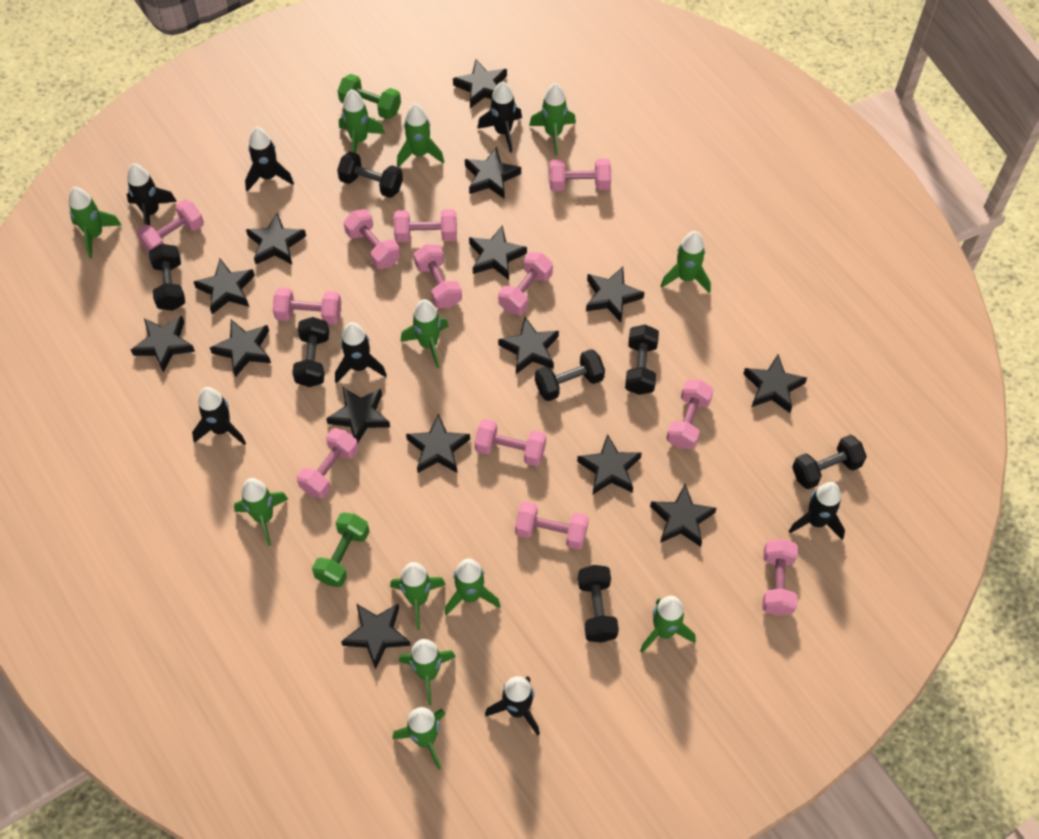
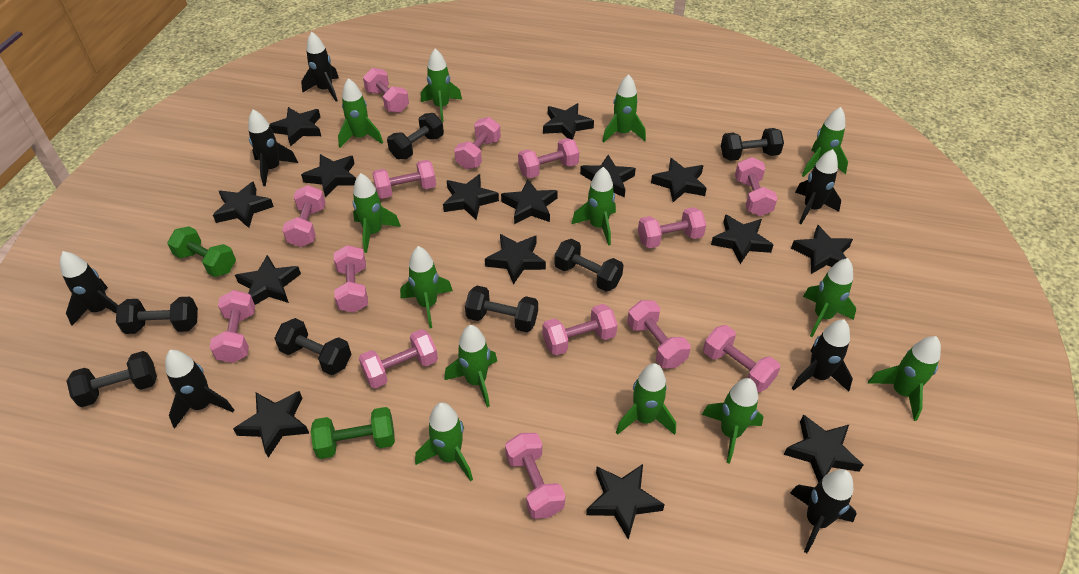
green rocket: [69,187,121,258] [234,478,288,546] [339,89,385,153] [390,562,446,630] [392,707,446,770] [397,104,444,167] [399,639,456,705] [400,299,449,368] [445,559,501,616] [529,83,576,155] [640,596,696,652] [661,231,711,293] = 12 -> [338,78,383,148] [353,173,401,253] [400,246,453,328] [415,402,473,481] [421,48,462,122] [444,325,497,407] [572,167,616,246] [602,74,646,143] [616,363,676,435] [702,378,763,464] [802,107,848,177] [803,258,856,337] [868,336,941,421] = 13
pink dumbbell: [136,200,204,253] [273,288,341,325] [297,428,358,499] [344,209,400,269] [394,209,457,243] [414,244,462,308] [475,419,546,466] [498,252,553,315] [515,501,589,550] [549,159,611,191] [666,380,714,449] [763,539,798,616] = 12 -> [210,290,255,363] [282,185,325,247] [334,245,368,313] [359,329,438,389] [363,68,409,113] [372,160,436,199] [454,117,501,169] [505,433,565,519] [518,138,579,178] [543,304,618,355] [627,300,691,369] [638,207,706,248] [703,325,780,392] [735,157,778,216] = 14

